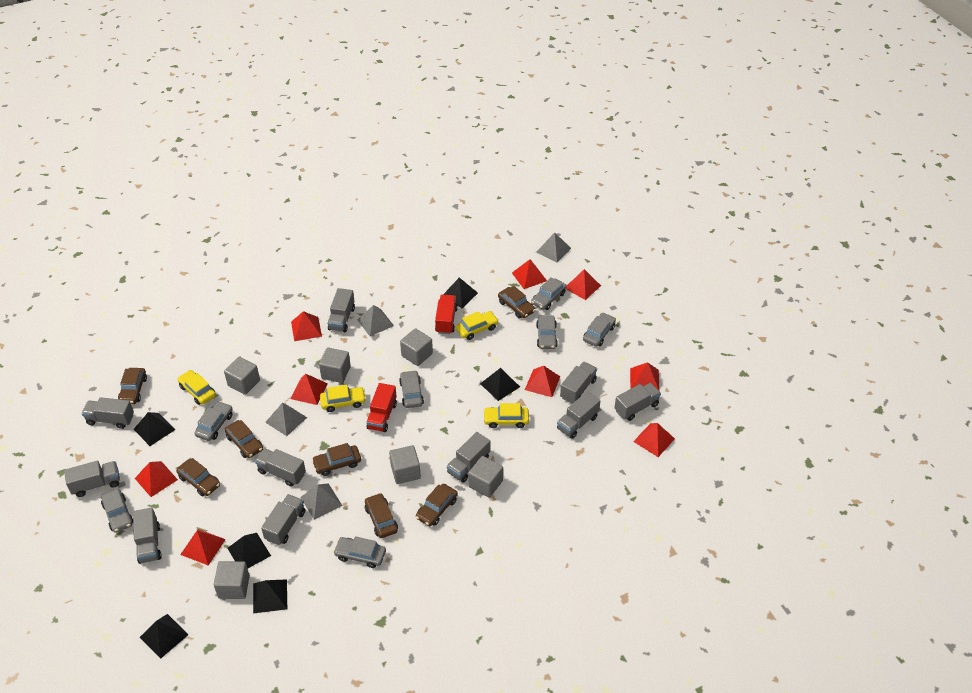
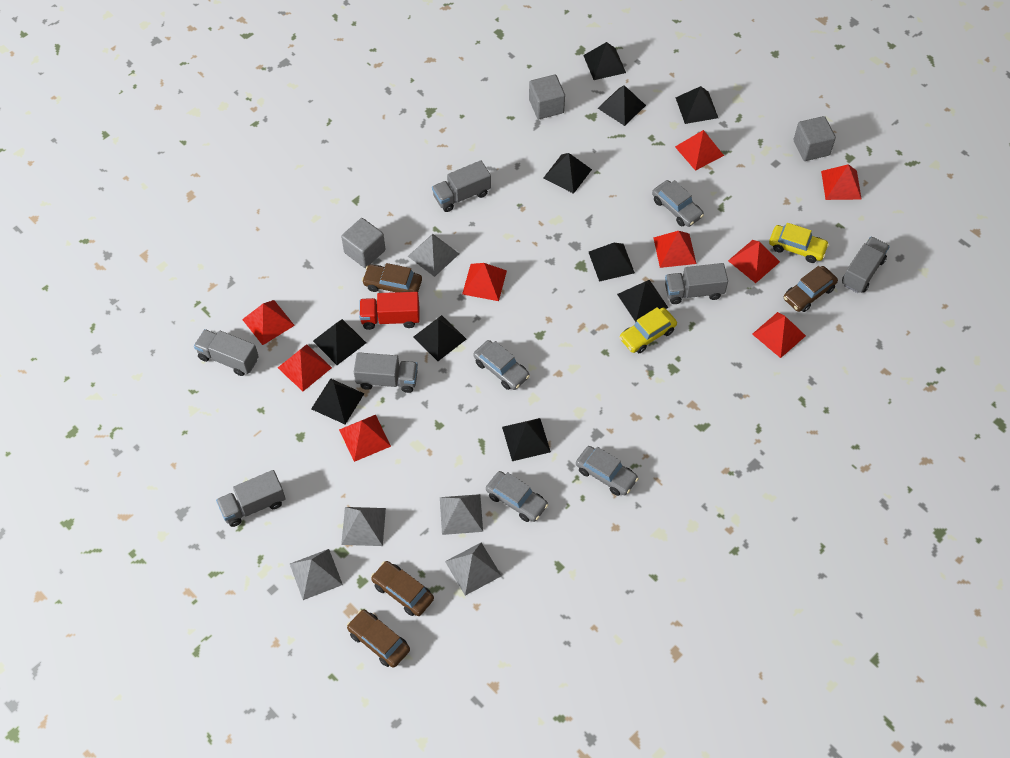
black pyramid: [134,412,175,446] [140,614,189,659] [227,533,271,568] [253,579,287,613] [443,278,478,308] [480,368,520,401] = 6 -> [311,378,365,424] [313,319,366,365] [413,315,466,361] [502,418,551,461] [543,153,592,194] [583,42,626,80] [589,243,635,282] [598,85,646,126] [617,280,668,322] [676,86,718,124] = 10
brown car: [118,368,147,404] [176,458,220,496] [225,420,263,458] [312,443,361,476] [365,493,398,538] [416,484,458,526] [498,286,535,319] = 7 -> [347,610,410,668] [362,263,422,292] [371,561,434,616] [783,266,838,312] = 4
grey car: [101,488,133,533] [194,401,233,441] [333,536,386,568] [399,370,424,408] [531,277,567,310] [536,315,558,349] [583,312,616,347] = 7 -> [473,340,530,390] [486,471,548,522] [576,446,639,496] [652,180,704,227] = 4
grey cube: [213,561,250,599] [224,356,260,395] [319,347,351,383] [389,445,421,484] [400,328,433,366] [468,456,503,498] = 6 -> [341,218,386,268] [529,75,565,119] [793,116,836,161] = 3
grey pyramid: [265,403,307,436] [301,483,342,520] [357,305,394,336] [536,233,571,262] = 4 -> [290,549,343,600] [341,507,386,546] [408,234,459,277] [440,494,483,535] [445,542,502,596] = 5
grey truck: [64,461,120,497] [82,397,134,429] [133,508,162,564] [255,449,306,487] [261,494,305,545] [327,288,355,332] [447,432,490,483] [557,391,600,439] [560,362,597,404] [614,383,661,421] = 10 -> [194,329,259,376] [216,470,286,527] [354,352,418,393] [432,160,491,212] [665,263,728,304] [842,237,890,293] = 6
red truck: [366,383,397,432] [435,295,458,334] = 2 -> [359,292,420,330] = 1
yellow car: [177,370,216,405] [320,385,366,412] [456,311,499,340] [483,403,529,428] = 4 -> [619,307,677,353] [769,223,829,263] = 2

